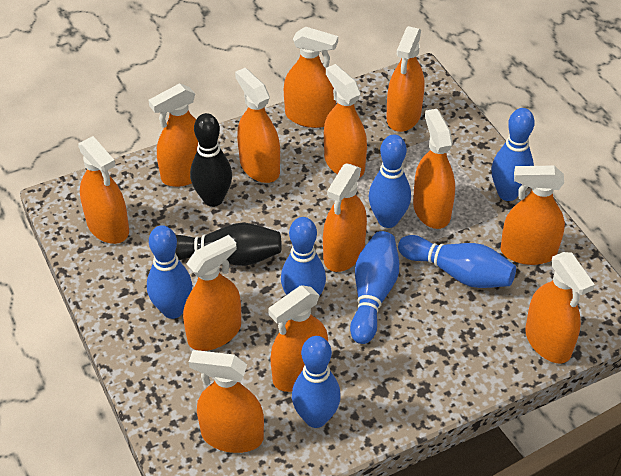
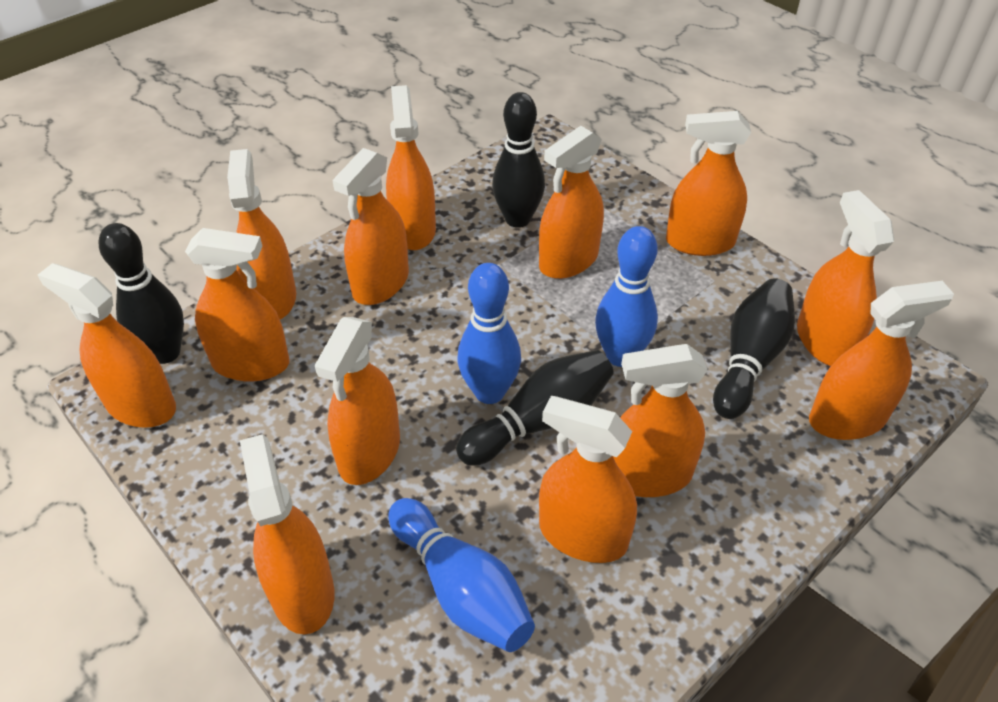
black bowling pin: [175,222,282,266] [190,113,232,207] = 2 -> [99,223,184,364] [456,350,614,466] [492,92,545,228] [713,278,795,419] = 4
blue bowling pin: [147,225,192,319] [281,217,326,297] [292,336,341,428] [350,231,399,344] [369,135,411,228] [398,235,516,288] [491,108,535,201] = 7 -> [389,498,535,652] [457,263,521,404] [595,226,658,367] = 3

